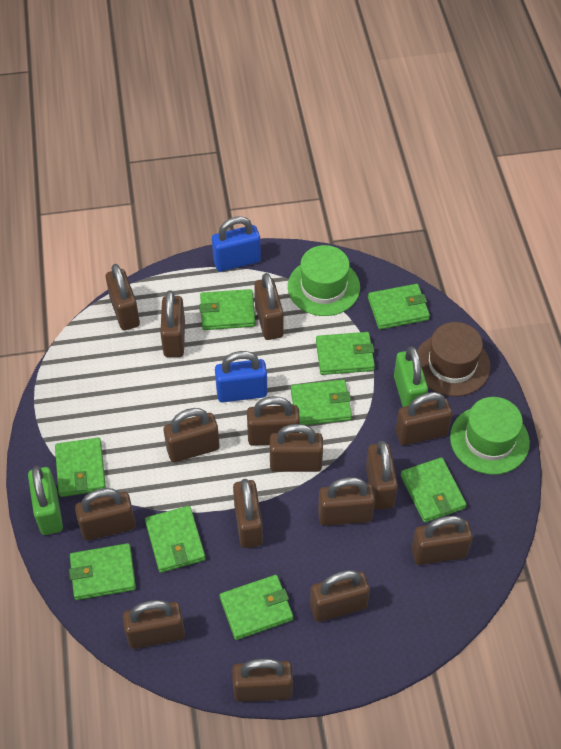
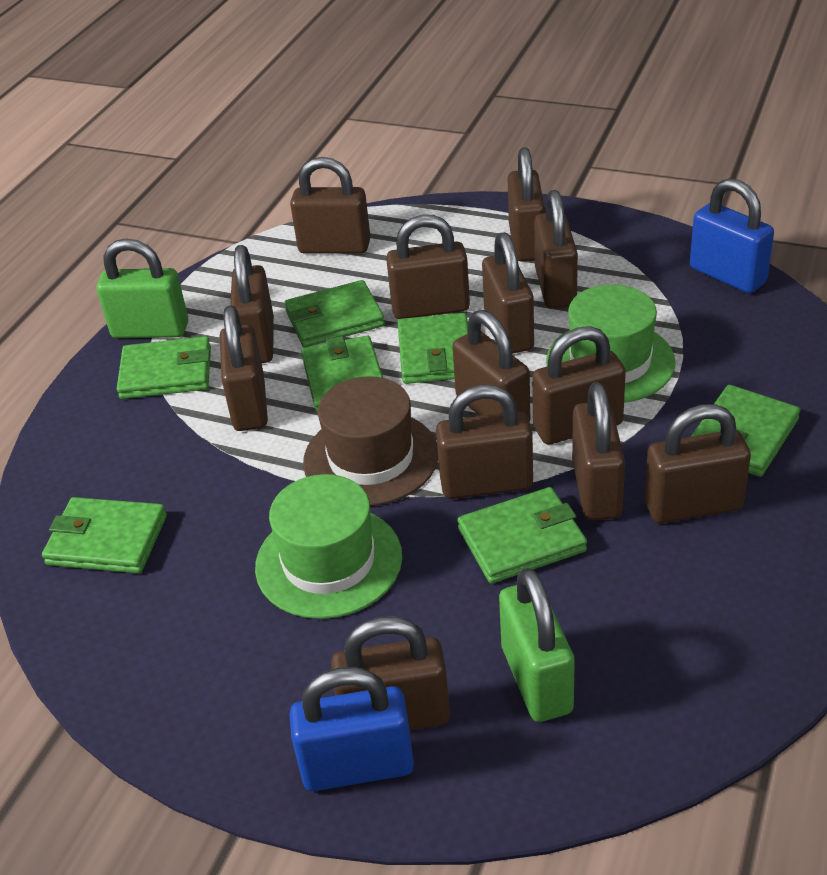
brown padlock: [75,488,136,541] [106,264,140,330] [123,600,185,649] [160,291,185,357] [164,408,220,463] [232,659,293,702] [233,479,263,548] [247,396,300,446] [254,273,284,340] [270,424,323,472] [310,570,370,622] [318,477,375,526] [366,441,398,510] [395,392,452,445] [411,516,473,565] = 15 -> [220,305,268,431] [230,245,274,363] [290,157,371,253] [331,616,450,730] [386,214,470,319] [436,385,533,499] [452,310,530,422] [482,232,534,354] [508,147,545,261] [532,326,626,444] [534,190,578,308] [572,382,625,520] [645,404,751,523] = 13
green wallet: [55,438,106,497] [69,543,136,600] [145,506,205,573] [199,289,255,330] [220,575,293,640] [291,380,352,425] [316,332,375,375] [368,284,430,330] [401,457,467,523] = 9 -> [42,497,167,573] [117,336,211,399] [284,280,385,348] [301,336,383,413] [398,313,468,384] [458,487,587,584] [691,385,800,477] = 7

